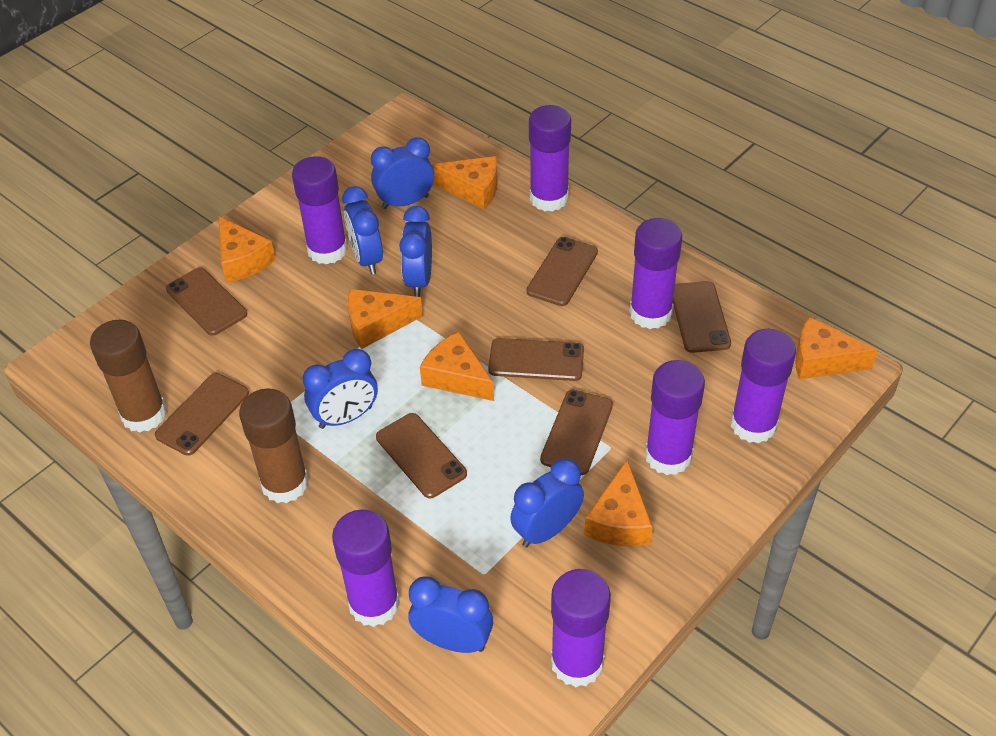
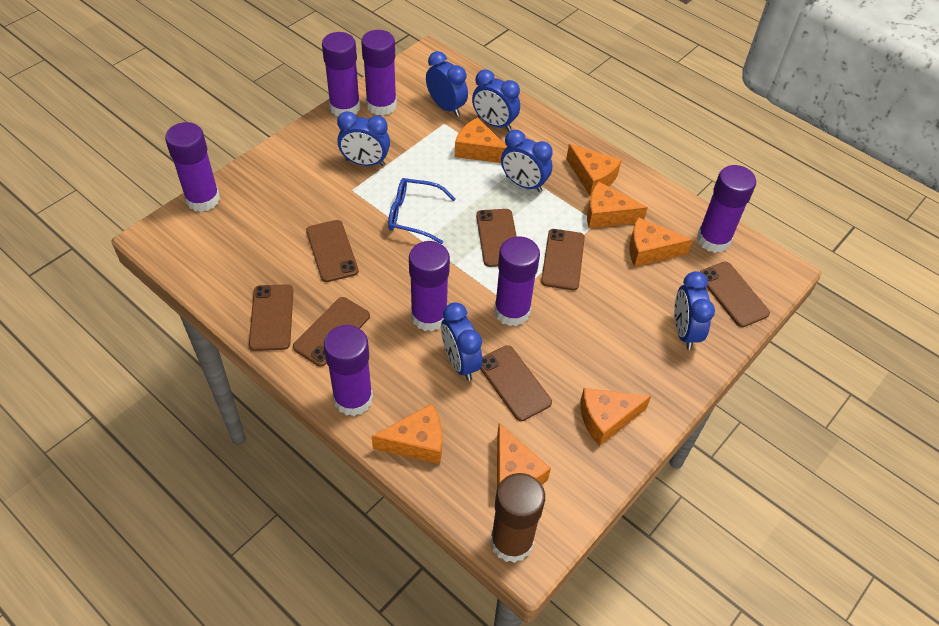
blue glasses: none = 0 -> [388,178,456,244] = 1
brown glue stick: [90,320,167,433] [239,389,309,503] = 2 -> [490,473,545,563] = 1
orange cheese: [218,216,276,283] [348,289,423,349] [420,332,494,401] [431,156,498,209] [584,460,653,546] [795,317,878,379] = 6 -> [371,404,442,464] [455,117,507,163] [497,423,551,488] [566,144,621,196] [580,388,651,446] [587,182,648,228] [629,217,693,267] = 7

